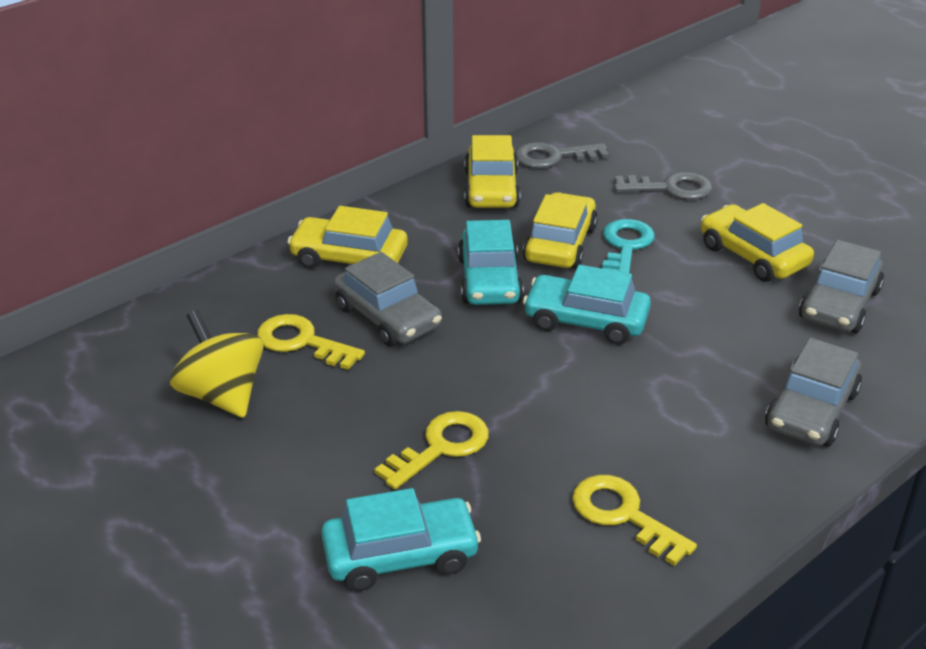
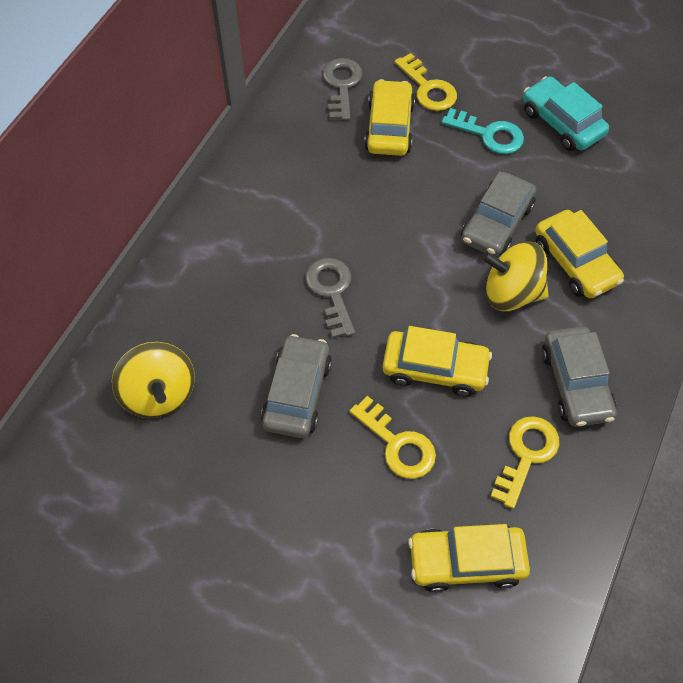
turquoise car: [321,488,481,591] [458,220,524,305] [523,265,651,345] = 3 -> [523,76,609,151] = 1
yellow spinning top: [170,310,264,418] = 1 -> [112,342,195,418] [481,242,548,311] = 2

